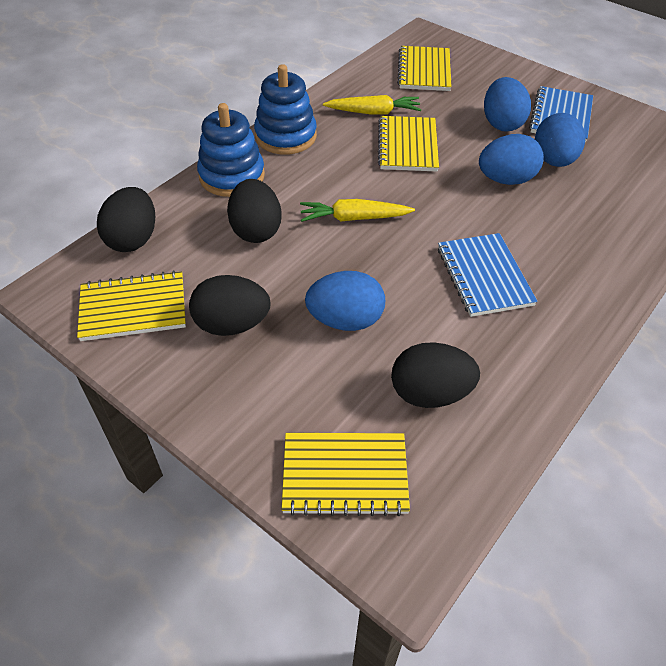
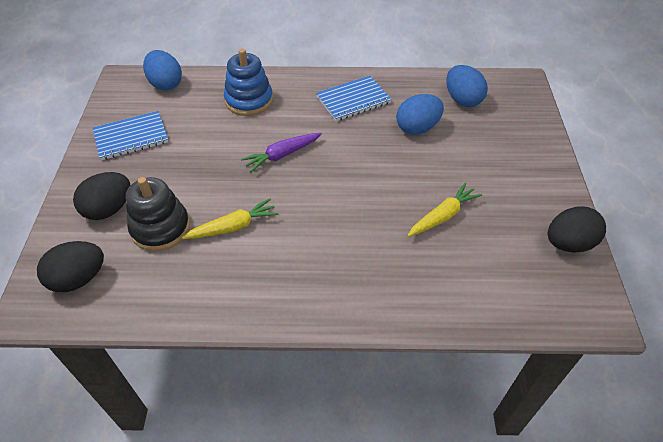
black egg: [97,187,155,252] [189,275,271,336] [227,179,282,243] [391,342,480,408] = 4 -> [37,241,104,292] [73,172,130,220] [548,206,606,253] = 3
black stacking toy: none = 0 -> [126,177,190,252] = 1
blue egg: [305,271,385,331] [479,134,544,185] [484,77,531,132] [535,113,585,167] = 4 -> [143,50,182,91] [396,94,444,135] [446,65,488,107] = 3
blue stacking toy: [197,103,265,197] [254,64,317,155] = 2 -> [224,49,273,116] = 1
purple carrot: none = 0 -> [241,133,322,172] = 1
yellow notebook: [77,270,186,341] [282,433,410,516] [378,116,439,172] [397,46,452,91] = 4 -> none = 0

